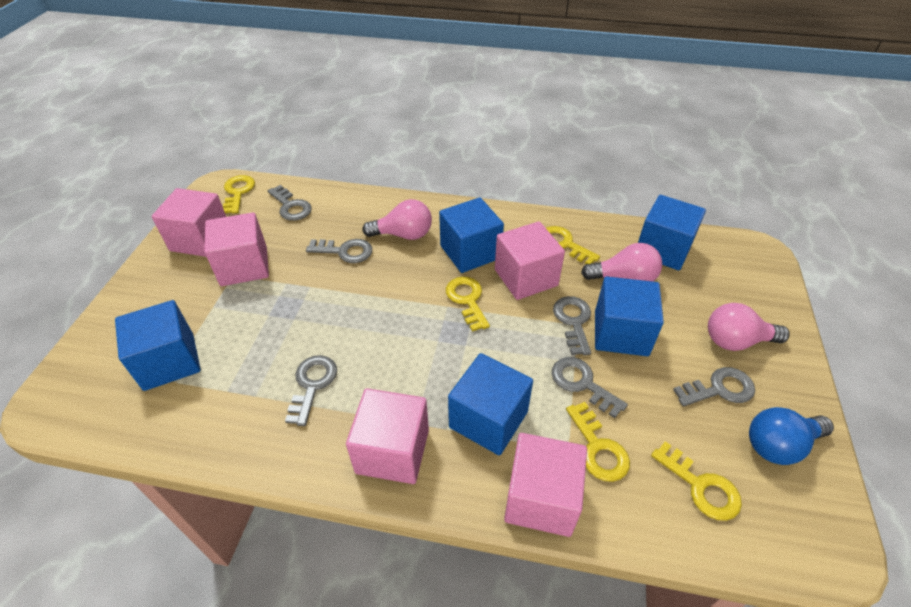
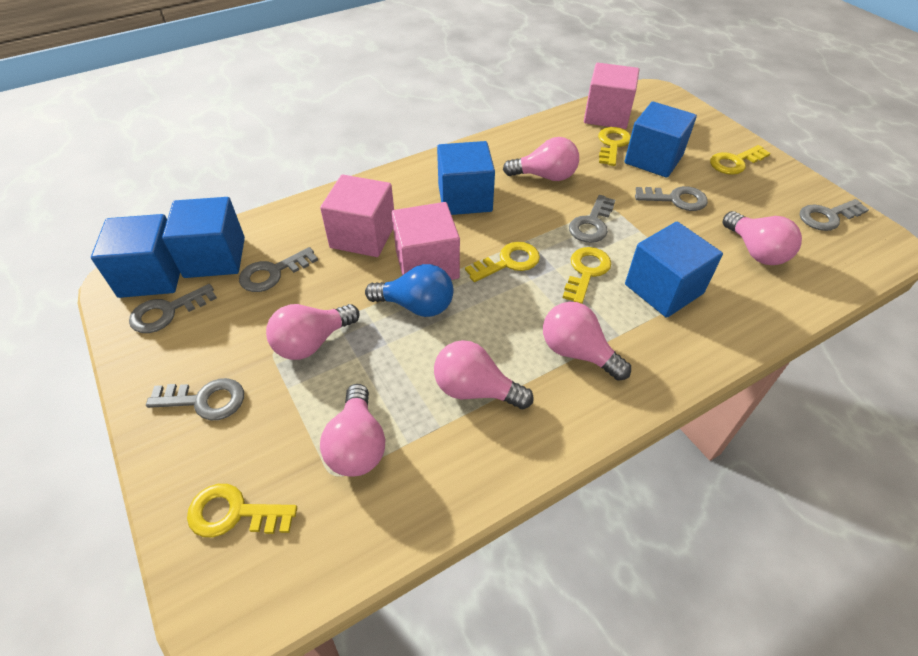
pink cube: [152,188,226,257] [204,213,269,286] [346,388,429,484] [495,221,565,300] [504,433,587,537] = 5 -> [320,175,394,257] [392,202,460,280] [584,63,639,129] = 3
pink light bulb: [362,199,432,240] [581,243,662,282] [708,303,790,351] = 3 -> [266,304,360,360] [320,384,385,477] [434,340,534,409] [503,137,579,181] [543,302,631,381] [723,211,802,265] = 6

